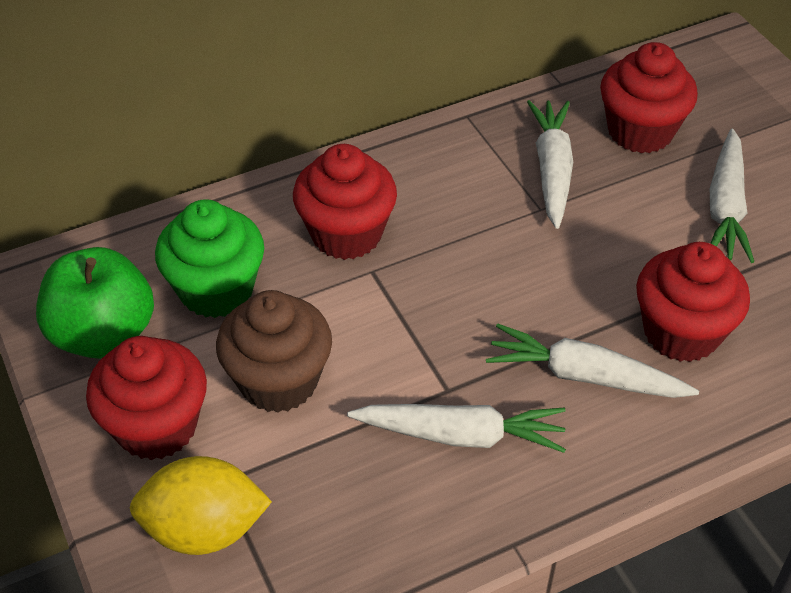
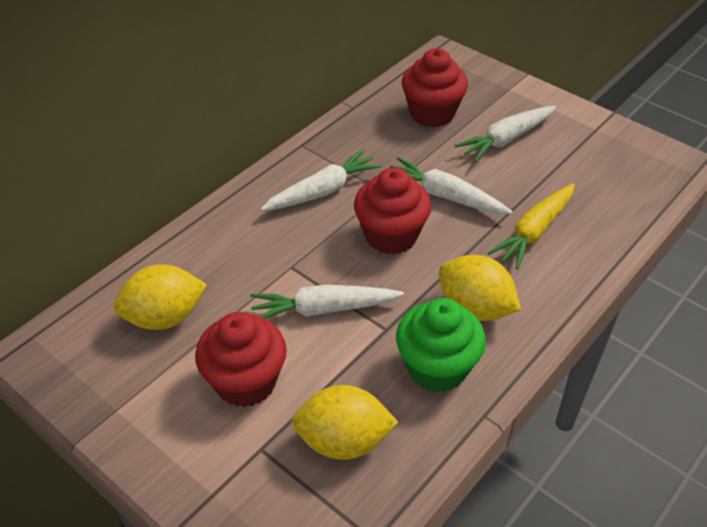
brown cupcake: [216,290,332,413] = 1 -> none = 0
green apple: [36,247,154,359] = 1 -> none = 0
red cupcake: [86,336,207,460] [293,144,397,260] [600,42,698,153] [636,242,750,362] = 4 -> [195,312,287,407] [354,167,432,254] [402,48,468,127] = 3
yellow carrot: none = 0 -> [488,183,575,270] = 1
yellow lemon: [130,456,272,555] = 1 -> [113,264,207,330] [291,385,398,460] [439,255,521,321] = 3

